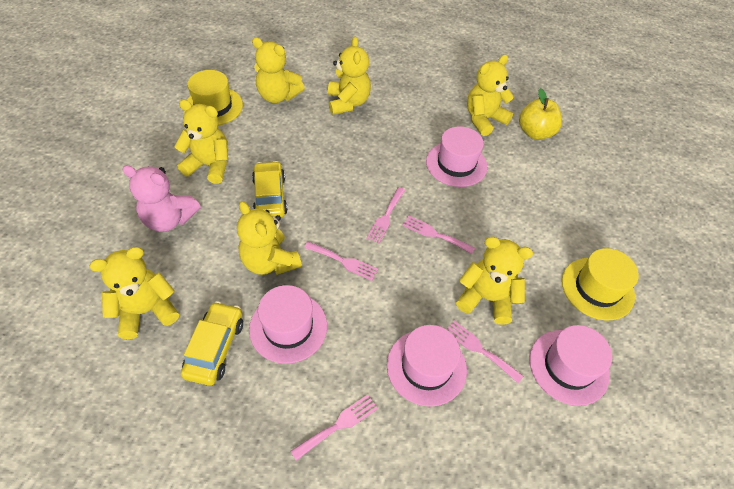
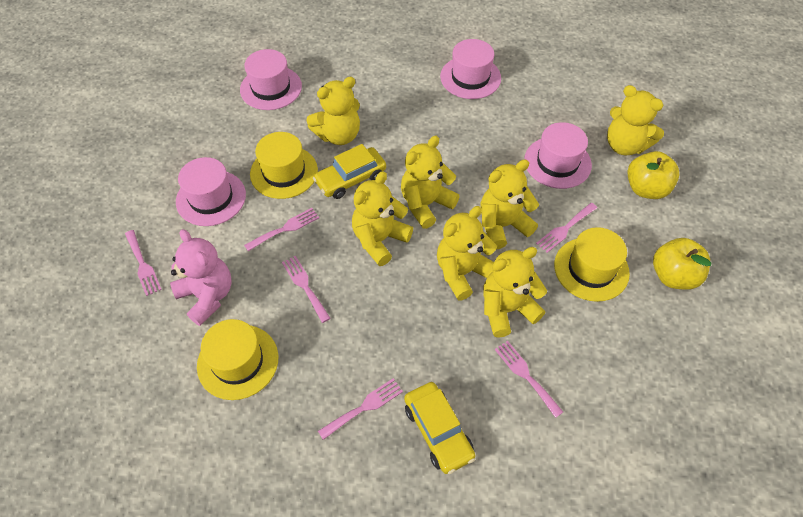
pink fork: [290,394,378,461] [304,241,378,281] [366,187,405,243] [402,216,475,254] [446,321,523,383] = 5 -> [125,230,162,296] [244,208,319,251] [282,256,331,323] [318,378,403,440] [495,341,563,418] [536,203,597,253] = 6
yellow apple: [519,88,562,139] = 1 -> [627,151,679,199] [653,238,711,290] = 2
yellow hat: [184,70,243,126] [562,248,639,320] = 2 -> [197,319,278,400] [250,132,318,199] [554,227,630,302] = 3

